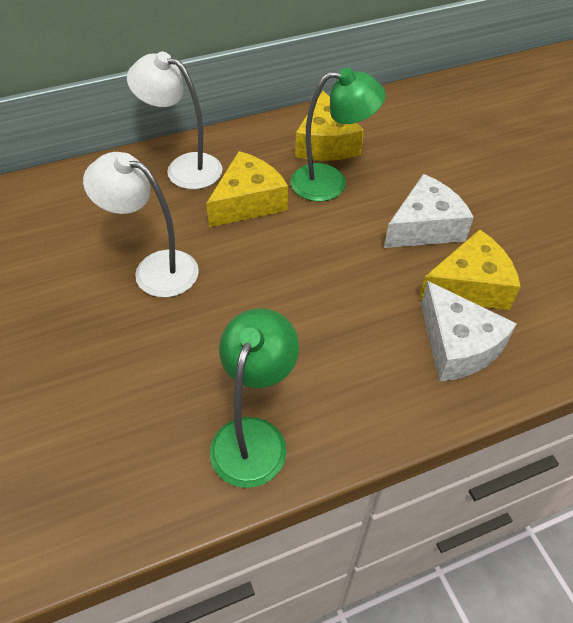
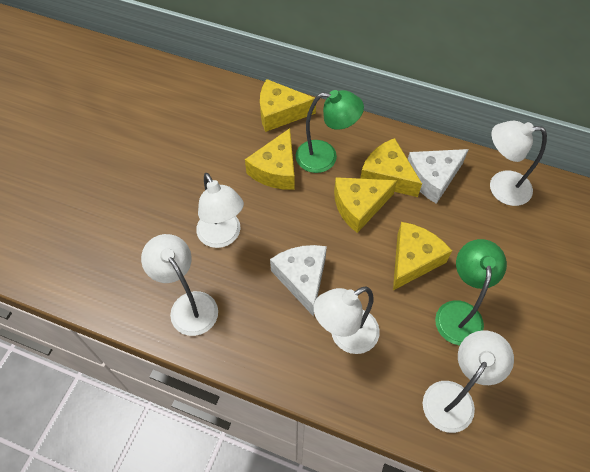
white lamp: [83,152,199,297] [127,52,223,189] = 2 -> [141,234,218,336] [196,173,244,248] [314,286,380,354] [423,330,514,433] [490,121,547,206] = 5
yellow cheese: [206,151,288,227] [295,91,364,161] [419,229,521,310] = 3 -> [245,128,294,190] [260,79,316,132] [334,177,397,233] [360,138,422,197] [393,222,452,290] = 5

